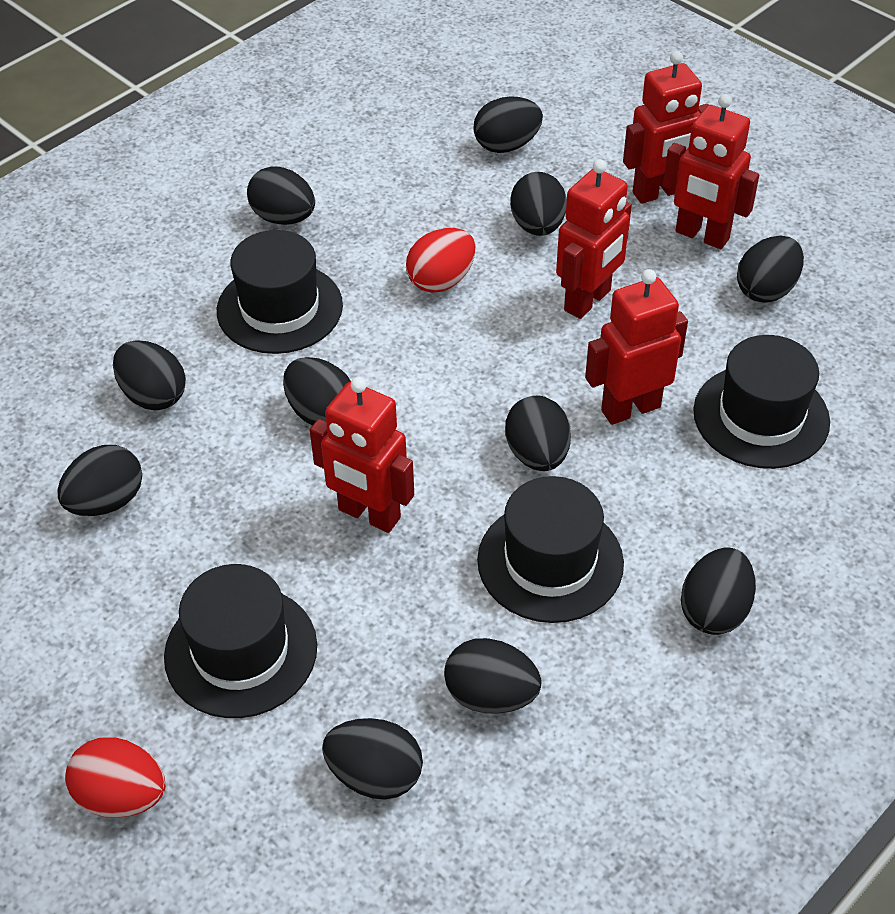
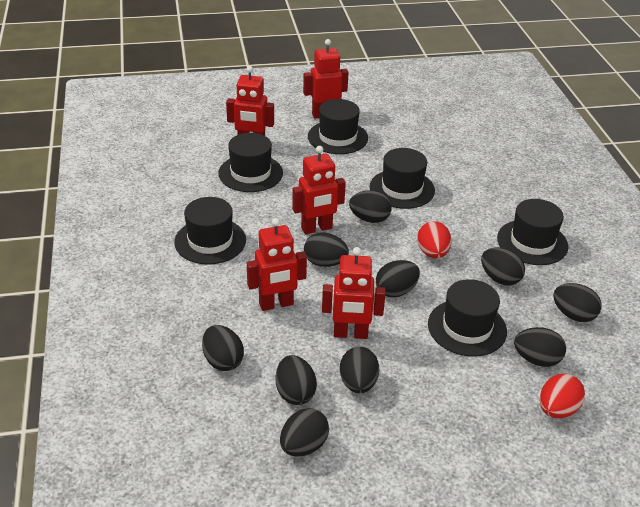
black egg: [58,445,142,516] [113,340,186,410] [247,166,315,225] [283,357,351,425] [322,718,423,799] [444,638,542,714] [473,96,543,153] [505,395,571,471] [510,172,567,236] [681,547,756,635] [737,236,804,303] = 11 -> [202,325,244,371] [276,355,317,405] [280,408,329,457] [304,232,349,267] [340,347,379,393] [349,190,392,223] [376,260,420,297] [481,248,525,286] [514,327,566,367] [553,283,602,322] = 10
black hat: [164,564,317,718] [217,230,343,354] [477,476,624,623] [693,335,830,469] = 4 -> [174,197,246,265] [218,133,283,192] [308,99,368,154] [370,148,435,209] [428,279,507,357] [497,199,568,265] = 6

